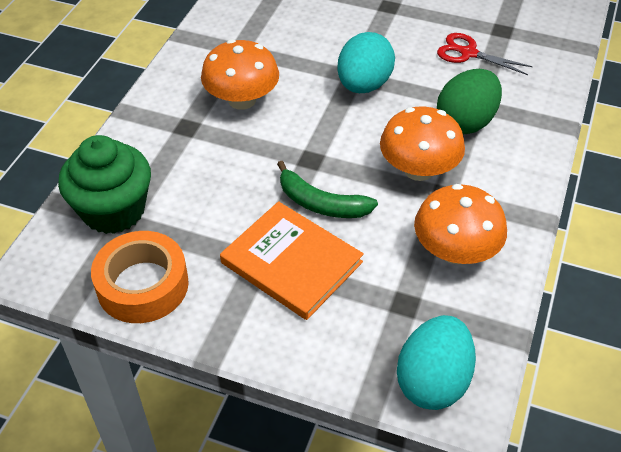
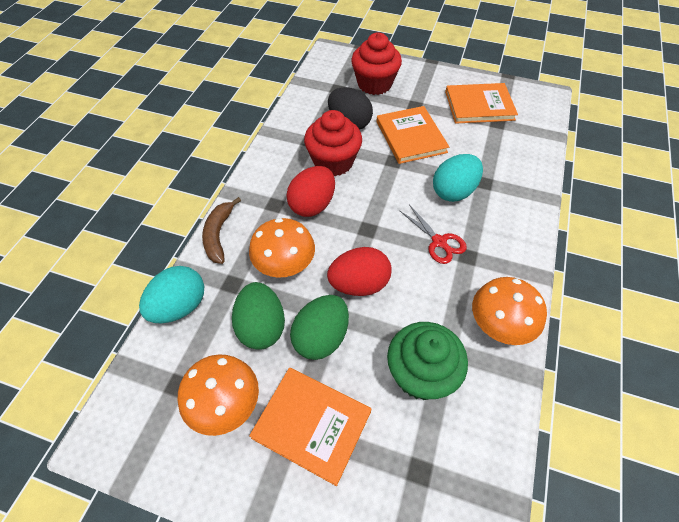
black egg: none = 0 -> [328,87,373,130] = 1
brown banana: none = 0 -> [202,197,241,264] = 1
green banana: [277,161,378,218] = 1 -> none = 0
green egg: [437,69,502,134] = 1 -> [232,282,285,350] [290,295,349,360] = 2
orange book: [220,201,364,320] = 1 -> [249,368,371,486] [377,106,449,164] [445,83,518,124] = 3
orange tape: [91,231,189,323] = 1 -> none = 0
red cupcake: none = 0 -> [304,110,362,176] [351,32,402,95] = 2
red egg: none = 0 -> [286,166,335,217] [327,247,392,296] = 2

